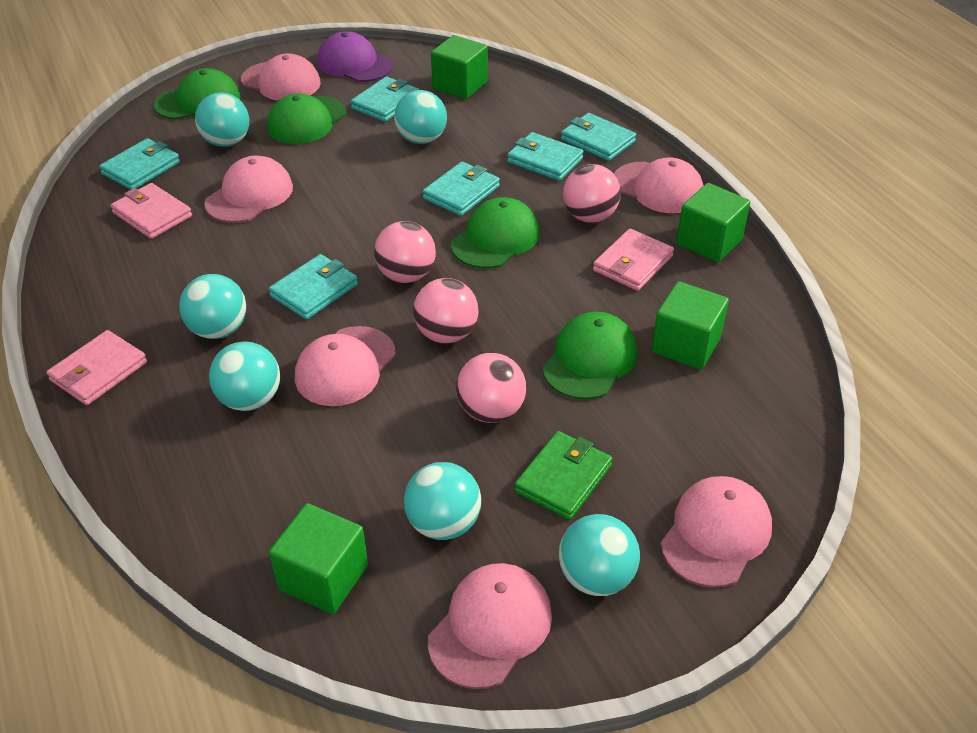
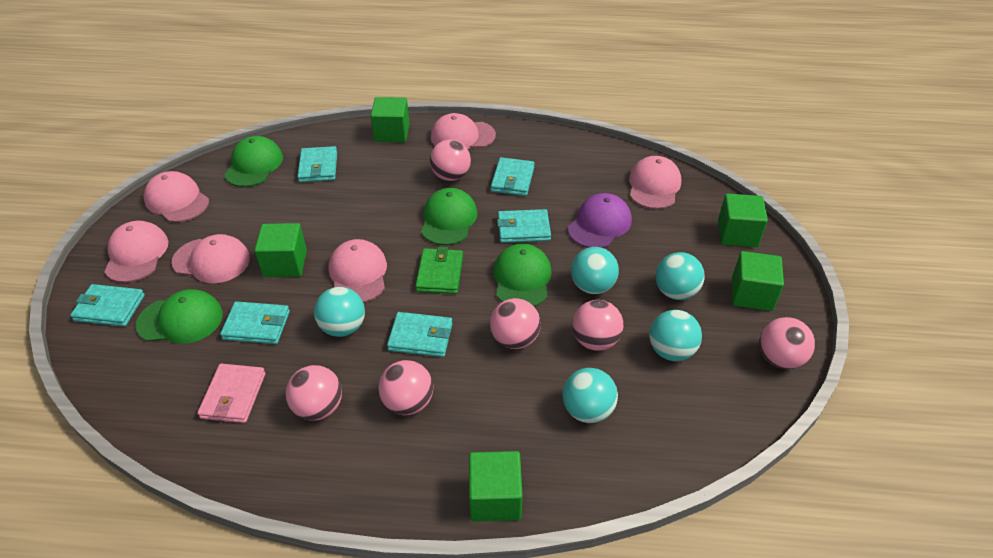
green cube: [269,503,368,614] [431,35,488,99] [651,281,729,370] [676,183,750,263] = 4 -> [254,223,307,277] [371,97,410,142] [469,451,523,522] [718,193,768,247] [732,251,784,311] = 5
pink ball: [374,221,436,283] [413,278,479,343] [456,353,526,423] [563,164,621,223] = 4 -> [286,365,342,421] [378,360,433,415] [430,139,471,181] [490,298,541,349] [572,300,624,351] [760,317,815,369] = 6
pink wallet: [47,330,147,405] [111,183,192,239] [593,229,674,291] = 3 -> [197,364,266,423] = 1
turquoise ball: [179,274,246,339] [195,93,249,147] [209,341,280,411] [394,90,447,144] [404,462,481,540] [559,514,640,596] = 6 -> [314,287,365,337] [563,368,618,423] [571,247,619,294] [649,310,702,361] [655,252,705,300] = 5

